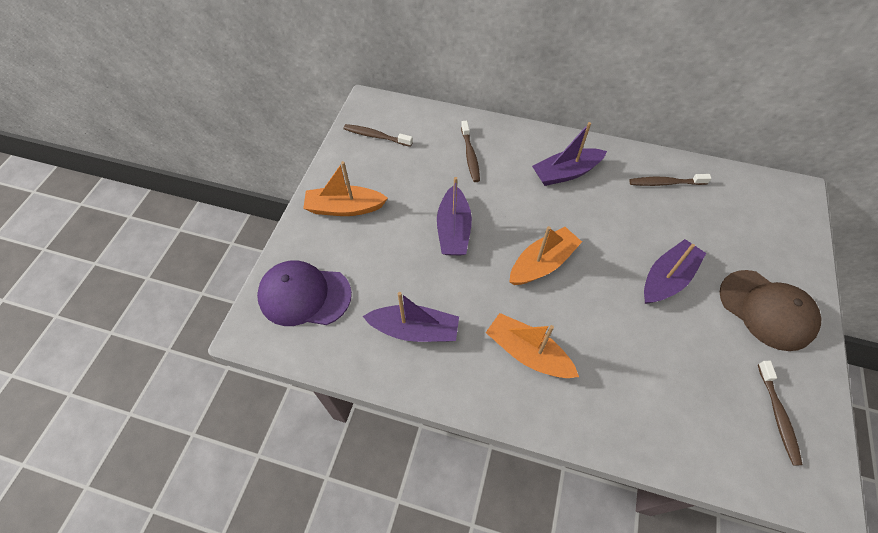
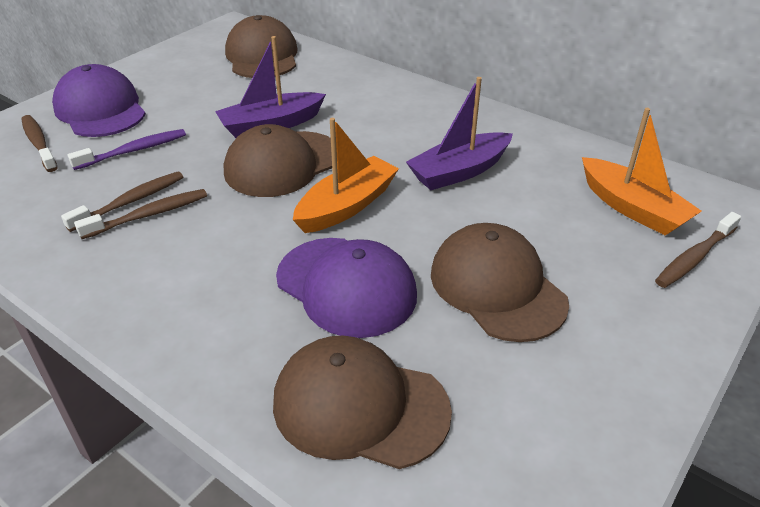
brown cap: [720,270,822,351] = 1 -> [224,124,332,197] [225,15,298,78] [273,336,452,469] [431,223,569,342] = 4
orange boat: [303,161,388,216] [486,313,579,378] [509,226,582,285] = 3 -> [293,118,399,233] [582,108,702,236] = 2
purple boat: [363,292,459,342] [437,177,472,255] [532,122,607,186] [644,239,706,304] = 4 -> [215,36,326,138] [406,77,513,190] = 2
purple cap: [257,260,352,326] = 1 -> [52,64,146,137] [276,238,417,338] = 2
purple toothbrush: none = 0 -> [68,129,186,170] = 1

